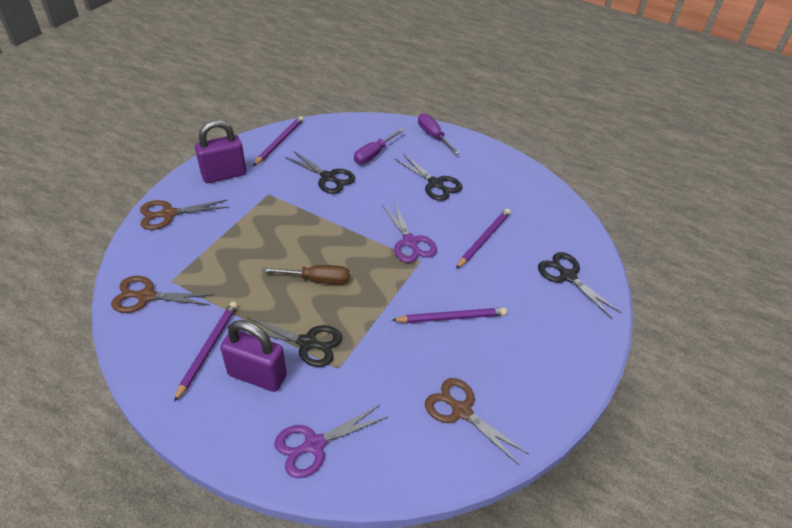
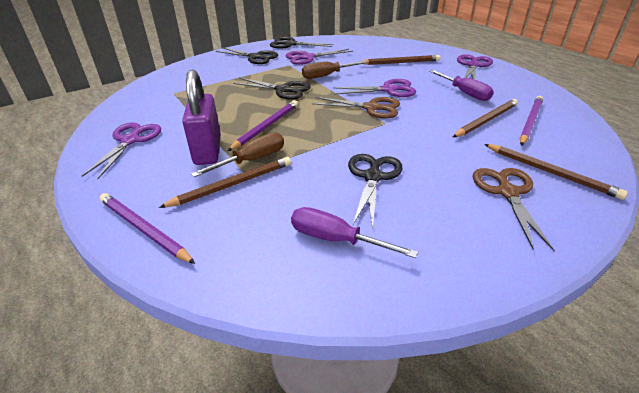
brown pencil: none = 0 -> [159,157,291,208] [359,55,440,65] [453,99,518,137] [484,144,628,200] = 4
brown scissors: [111,276,214,313] [140,200,229,230] [425,378,529,465] = 3 -> [312,97,400,119] [472,168,555,251] = 2
brown screwdriver: [261,265,349,285] = 1 -> [191,132,284,177] [302,61,368,79] = 2
purple padlock: [195,120,246,183] [220,320,287,392] = 2 -> [182,70,221,165] = 1
purple pencil: [174,301,238,402] [253,116,304,166] [392,308,507,323] [456,209,511,269] = 4 -> [100,193,195,264] [228,100,298,151] [520,96,543,146] = 3
purple scissors: [275,405,388,478] [382,202,437,263] = 2 -> [82,122,161,179] [286,49,353,65] [333,79,416,97] [457,54,493,80] = 4

